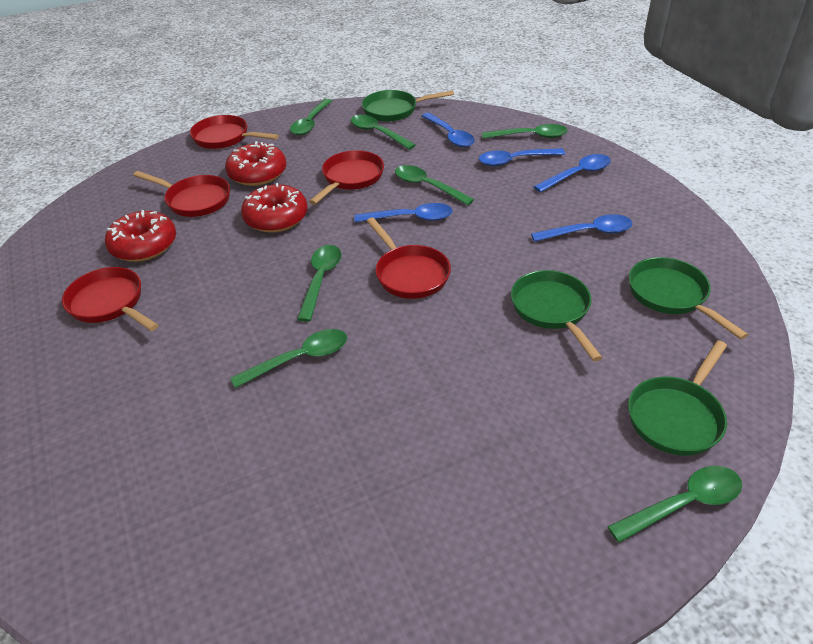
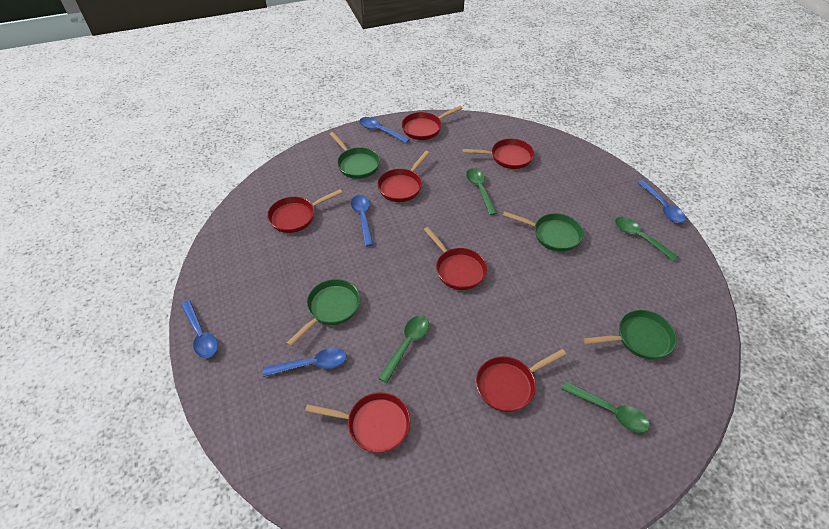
green spoon: [230,329,347,388] [290,99,332,135] [297,245,341,322] [351,115,416,150] [395,165,474,205] [482,124,568,139] [607,466,742,543] = 7 -> [378,316,429,383] [466,168,497,215] [562,381,650,433] [615,217,678,262] = 4
red donut: [105,210,176,262] [225,141,286,186] [241,183,308,233] = 3 -> none = 0
red pan: [62,267,158,331] [133,171,230,217] [190,115,279,149] [309,150,384,205] [367,218,451,299] = 5 -> [267,189,342,233] [305,392,411,453] [377,151,429,202] [402,105,463,140] [424,227,487,290] [463,139,534,169] [476,349,566,412] = 7

